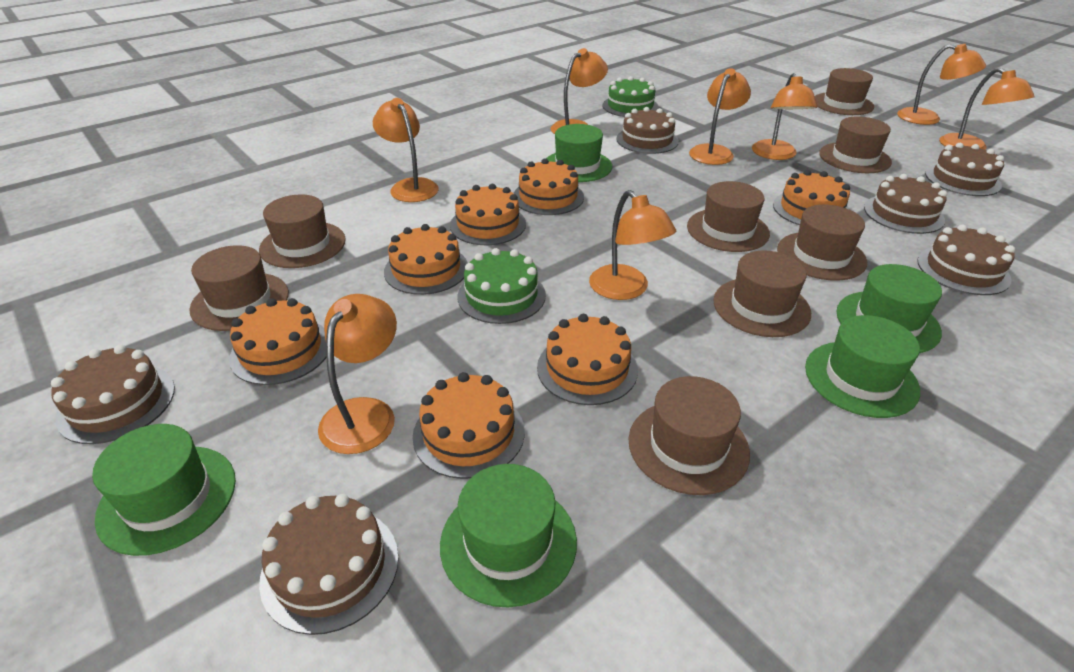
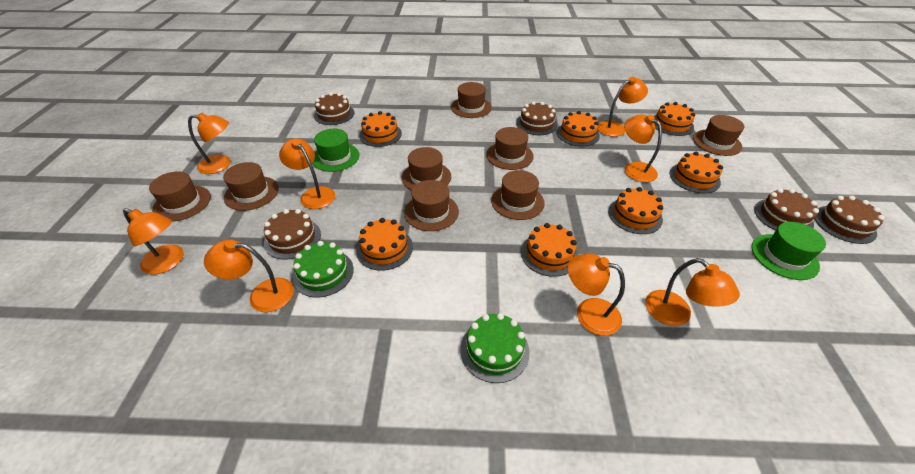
brown cake: [51,345,175,444] [259,494,399,635] [616,107,679,154] [864,174,947,234] [917,224,1015,295] [925,143,1004,196] = 6 -> [264,209,321,260] [314,92,354,125] [516,101,557,135] [754,188,819,231] [815,196,885,244] = 5
green hat: [92,424,236,556] [440,464,577,607] [546,124,612,182] [805,315,920,418] [836,264,942,353] = 5 -> [312,129,360,172] [751,222,826,280] = 2

